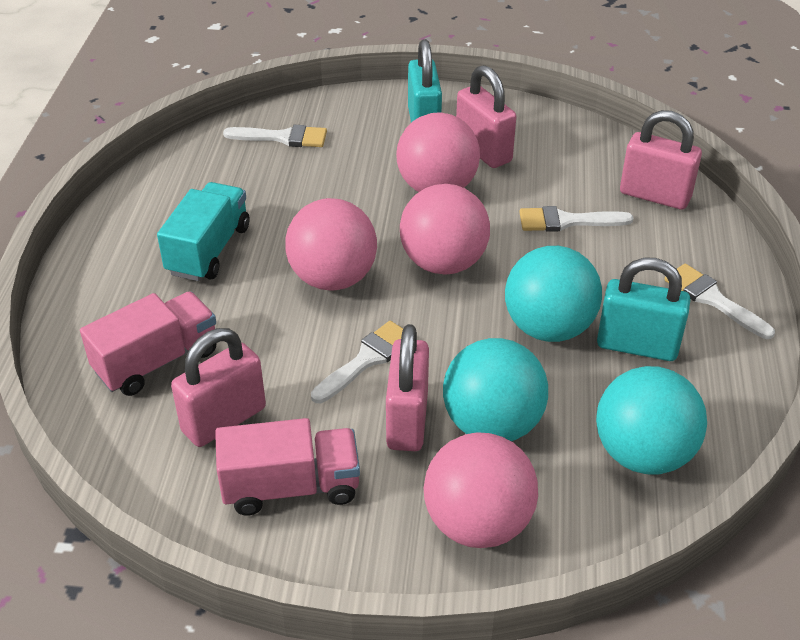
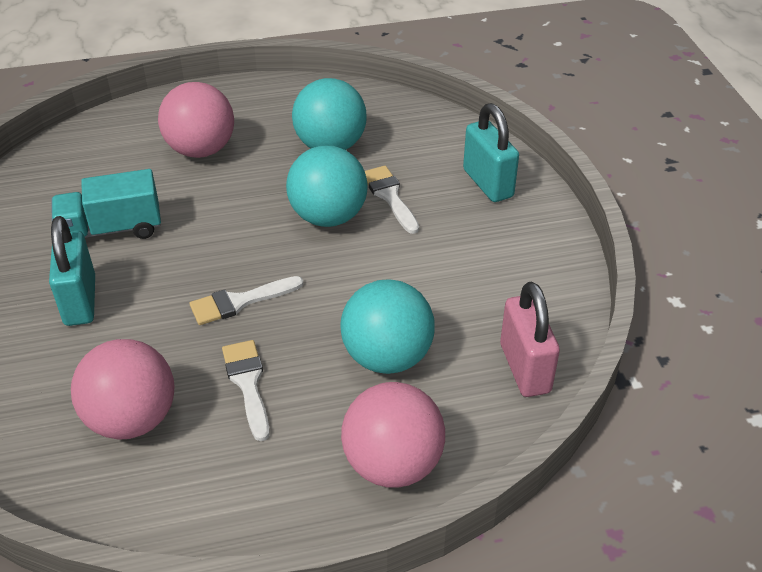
pink ball: [285,198,377,291] [396,112,480,192] [400,184,490,275] [424,432,538,548] = 4 -> [71,339,174,440] [158,82,234,158] [341,382,445,488] = 3
pink padlock: [171,328,266,447] [386,324,429,451] [456,65,516,168] [620,110,702,210] = 4 -> [500,281,560,397] = 1
pink truck: [80,291,216,396] [215,418,360,515] = 2 -> none = 0
white brush: [223,125,327,147] [311,321,403,403] [519,206,634,232] [664,264,775,339] = 4 -> [189,276,303,325] [222,340,270,441] [365,166,419,234] = 3

